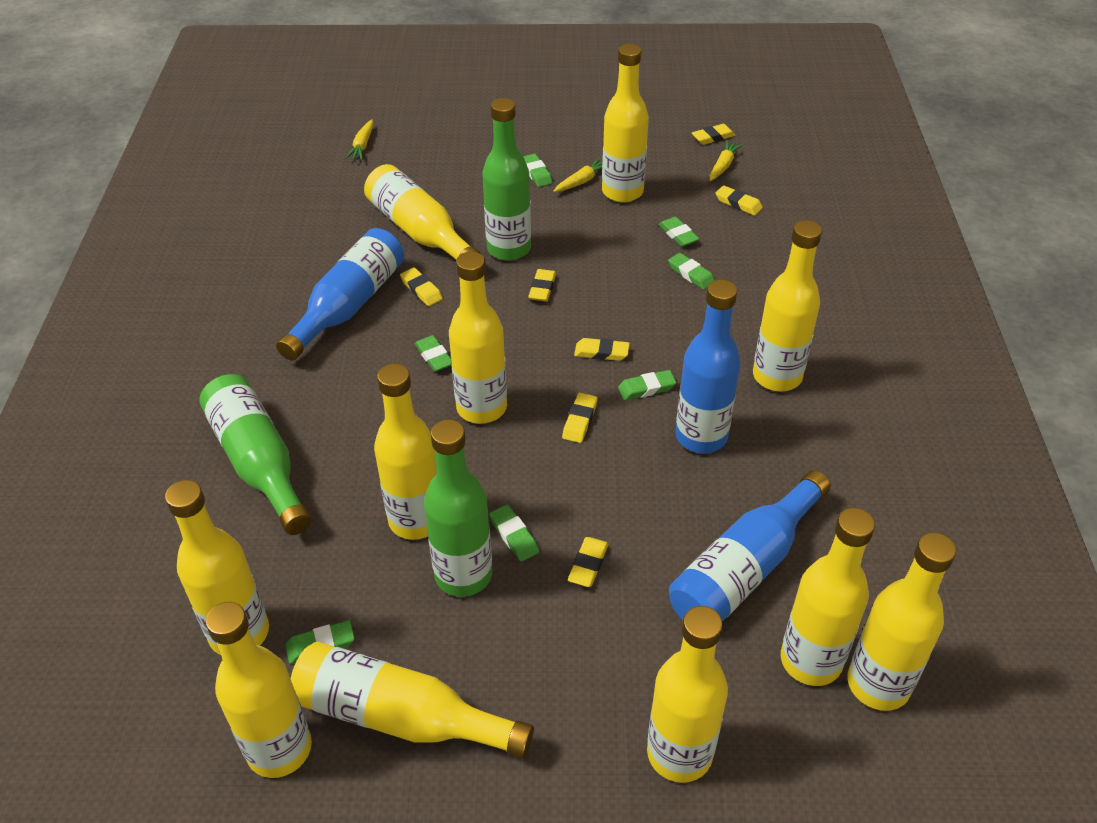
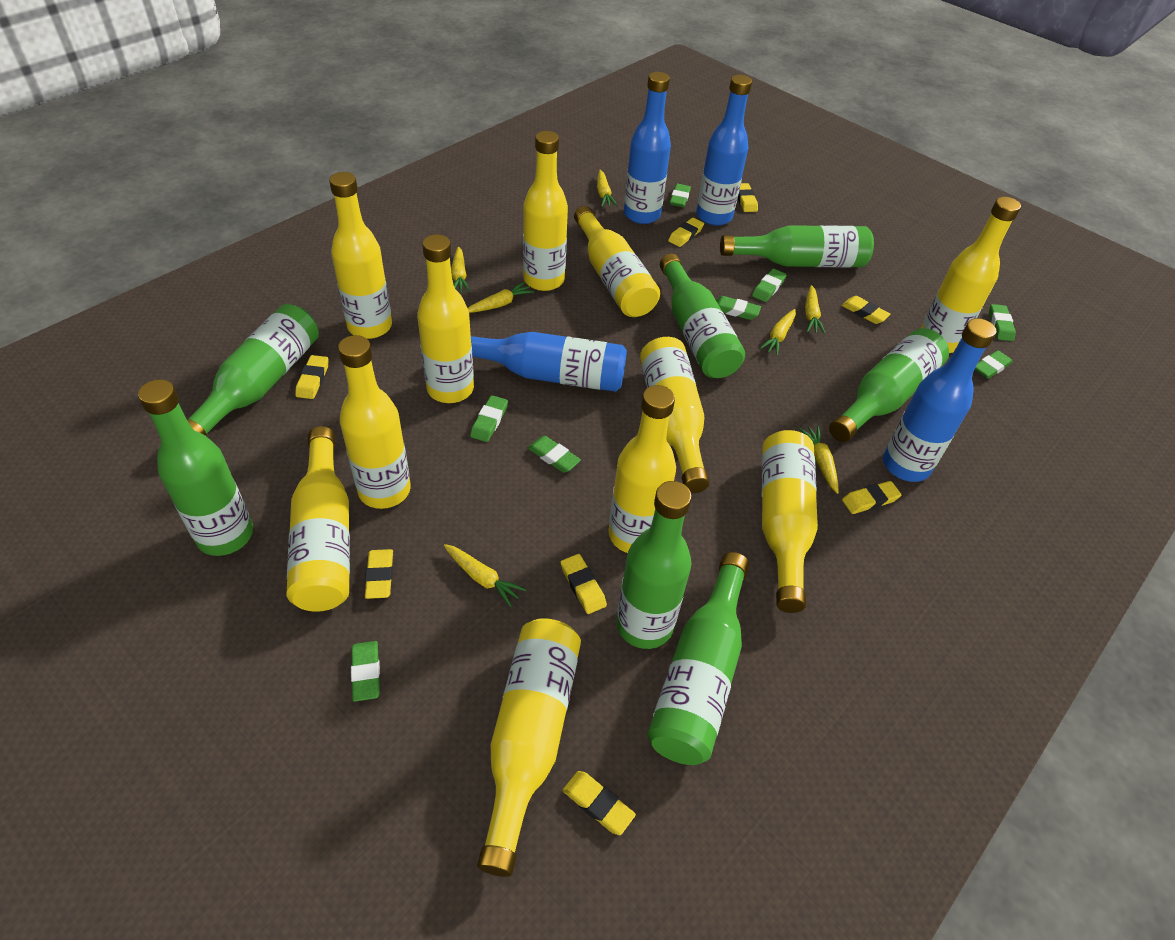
blue bottle: [276,228,404,361] [669,470,831,622] [675,280,741,453] = 3 -> [471,332,627,392] [624,72,671,224] [696,75,752,226] [883,318,997,482] = 4
green bottle: [199,374,312,535] [424,419,493,597] [482,98,531,261] = 3 -> [138,379,253,556] [187,304,319,436] [616,481,692,649] [647,552,750,765] [660,253,745,378] [720,225,874,268] [829,328,949,442] = 7
green eraser: [285,620,355,664] [415,335,451,372] [489,505,539,562] [523,154,553,187] [618,370,677,400] [658,217,700,247] [668,253,715,290] = 7 -> [351,641,380,702] [470,395,508,442] [528,436,581,473] [670,184,691,208] [716,296,761,320] [752,269,787,302] [974,350,1012,379] [989,304,1016,341] = 8
yellow carrot: [345,119,373,160] [554,158,602,192] [710,141,743,181] = 3 -> [444,544,526,607] [451,247,470,293] [468,282,534,313] [597,170,618,207] [760,309,796,356] [799,426,839,494] [805,285,826,334] = 7
yellow eraser: [400,268,443,306] [528,269,556,301] [562,393,597,443] [568,537,609,587] [574,338,630,361] [692,124,735,145] [716,185,763,216] = 7 -> [295,355,329,399] [365,549,393,599] [561,554,607,614] [562,771,636,835] [668,218,704,247] [738,183,758,212] [842,296,891,324] [842,481,901,514] = 8

